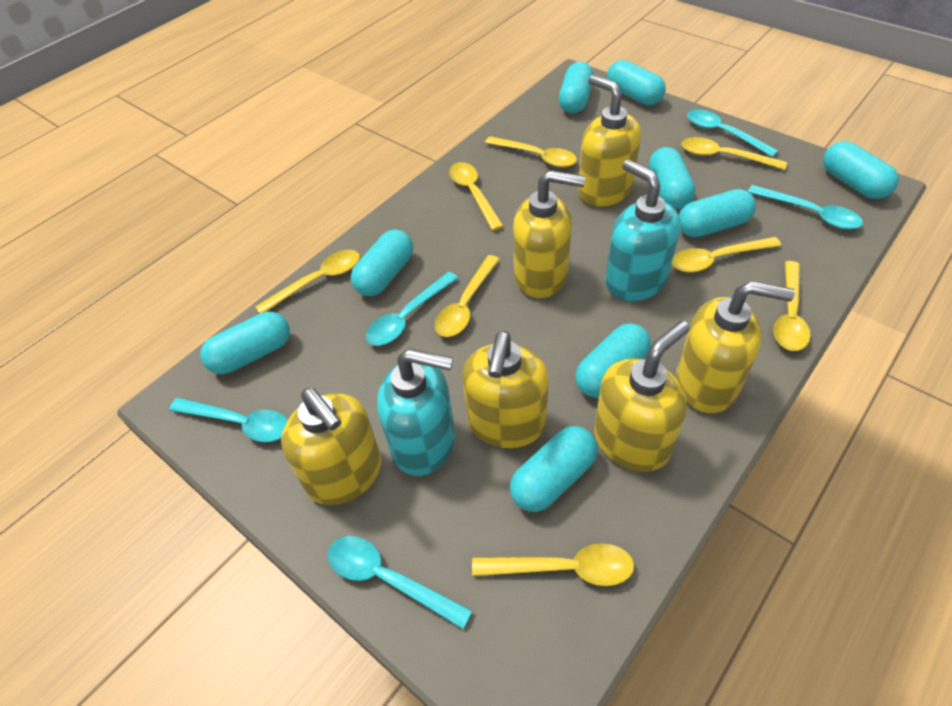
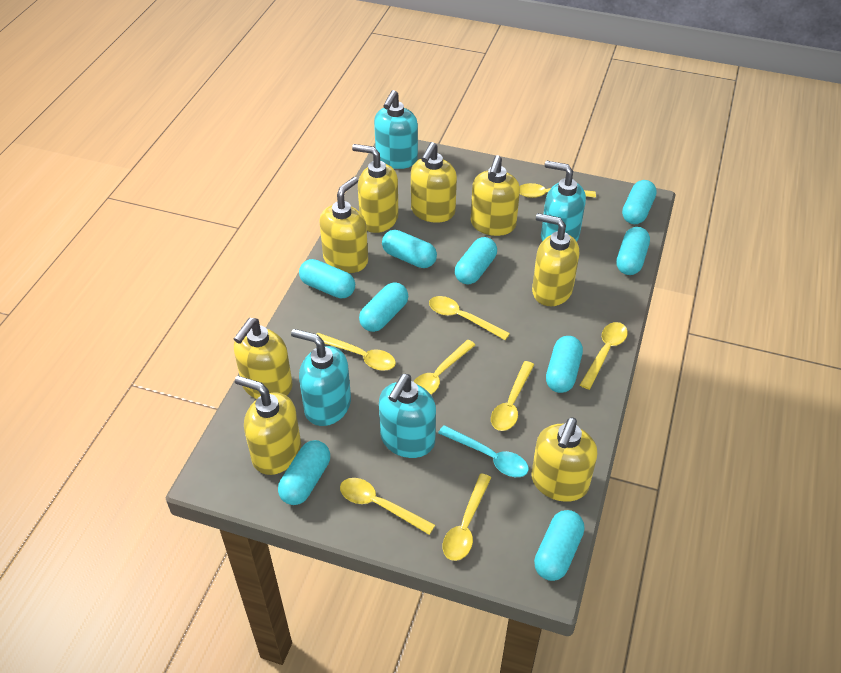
turquoise soap dispenser: [377,349,455,476] [605,159,681,301] = 2 -> [291,329,351,426] [374,90,418,169] [379,374,436,458] [541,161,586,242] = 4
turquoise spoon: [169,398,288,442] [328,536,472,629] [366,272,458,346] [687,109,778,157] [748,185,863,230] = 5 -> [438,425,529,477] = 1
yellow soap dispenser: [281,388,382,505] [462,331,549,448] [513,170,585,298] [578,75,641,207] [594,321,690,472] [676,281,795,413] = 6 -> [234,318,293,399] [235,376,301,475] [319,177,368,273] [352,144,399,233] [411,142,457,223] [471,155,520,236] [531,417,597,502] [532,213,579,306] = 8

